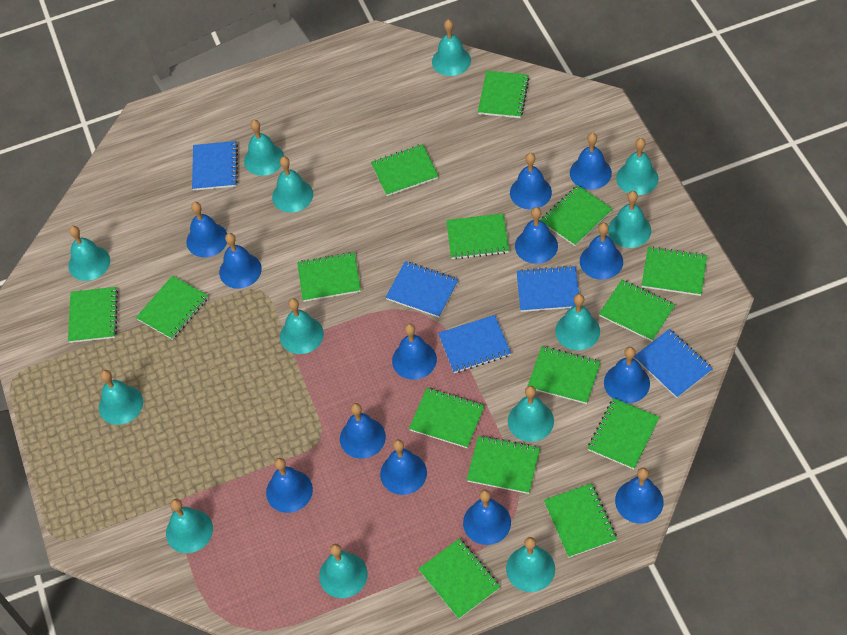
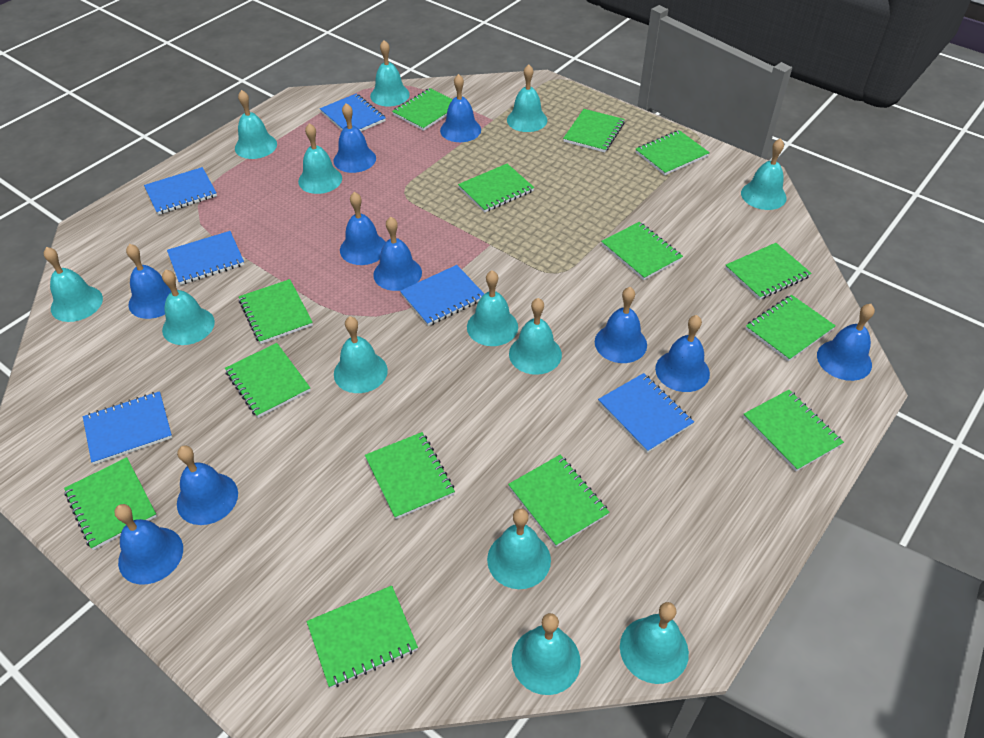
blue bell: [186,202,227,257] [219,233,262,289] [266,458,313,513] [340,403,386,459] [380,439,427,495] [392,324,437,380] [463,489,511,545] [510,153,552,209] [515,207,558,264] [570,133,612,190] [580,223,623,280] [604,347,650,403] [615,468,664,524] = 13 -> [114,504,183,585] [126,244,171,319] [177,446,238,525] [333,103,376,173] [340,192,386,265] [373,217,422,291] [440,74,481,142] [595,287,647,363] [655,315,710,392] [817,304,875,381] = 10
blue notebook: [192,141,238,191] [386,261,458,318] [438,315,511,373] [517,265,579,312] [634,329,713,398] = 5 -> [83,391,172,465] [144,167,217,215] [167,231,244,285] [320,93,386,131] [400,265,484,326] [598,373,694,453] = 6
green notebook: [68,287,118,343] [136,276,208,340] [297,252,361,302] [371,144,438,196] [409,388,485,448] [418,538,500,619] [446,213,509,260] [467,435,540,494] [478,71,529,118] [528,346,601,404] [541,185,612,246] [544,483,617,558] [588,398,660,470] [599,280,675,341] [641,247,707,296] = 15 -> [64,457,157,550] [225,343,311,418] [239,279,313,344] [307,586,418,688] [365,432,455,519] [392,88,453,131] [458,164,534,212] [508,455,610,547] [563,109,625,153] [601,222,683,280] [636,130,710,175] [725,243,812,300] [743,390,844,471] [746,295,836,361] = 14

